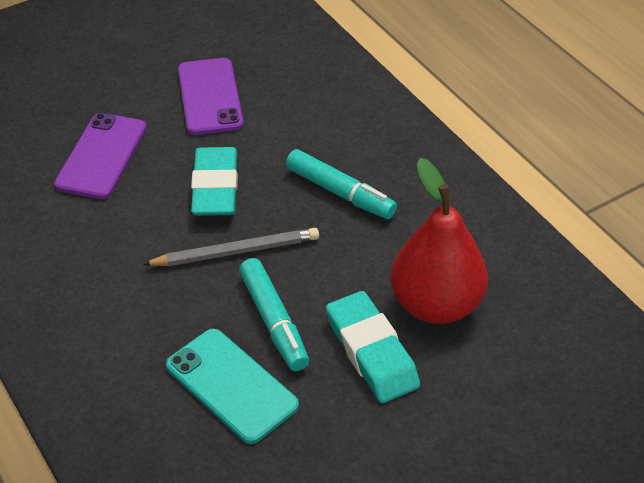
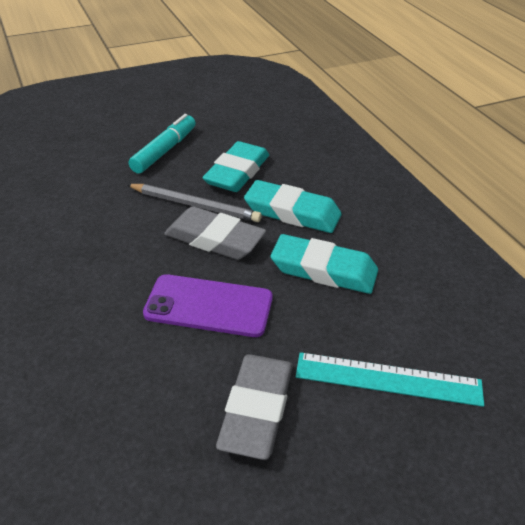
grey eraser: none = 0 -> [164,206,266,260] [216,354,293,460] = 2
purple phone: [54,113,146,199] [178,58,244,135] = 2 -> [143,274,273,337] = 1
red pear: [391,158,488,324] = 1 -> none = 0
turquoise eraser: [191,147,238,216] [326,291,420,403] = 2 -> [203,141,269,192] [244,180,341,233] [271,234,378,294] = 3
turquoise marker: [239,258,309,371] [286,149,397,219] = 2 -> [129,114,196,174] = 1
turquoise phone: [166,329,299,444] = 1 -> none = 0
turquoise ruler: none = 0 -> [296,352,484,407] = 1

